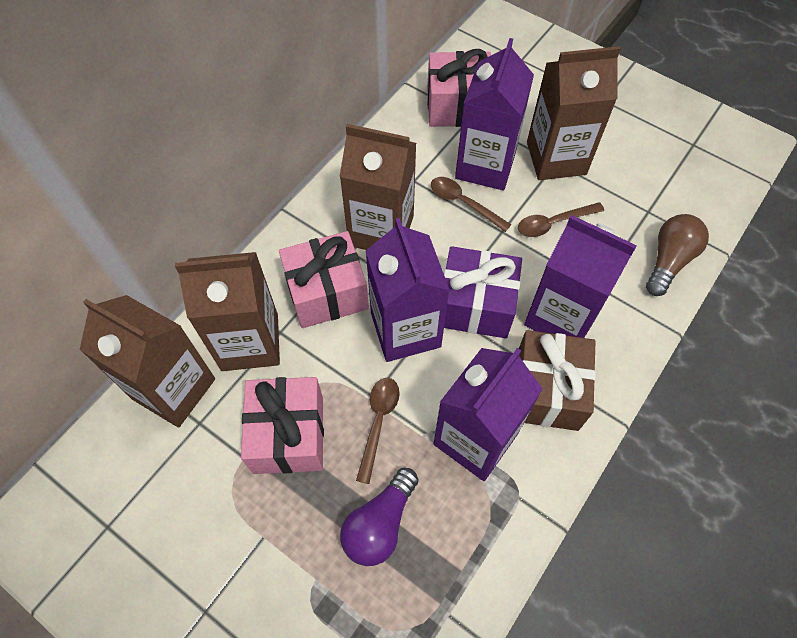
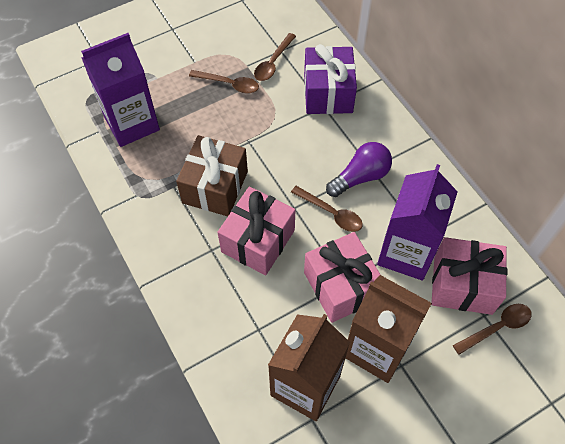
brown carton: [80,295,215,428] [175,252,280,371] [339,124,416,250] [527,46,621,180] = 4 -> [268,314,350,421] [346,275,432,383] = 2
brown light bulb: [646,214,709,296] = 1 -> none = 0
brown spoon: [356,378,400,484] [431,177,511,232] [518,202,604,237] = 3 -> [189,70,259,94] [254,33,296,81] [291,186,363,232] [453,304,532,355] = 4
purple carton: [366,218,450,362] [434,348,543,481] [455,38,534,191] [524,215,637,338] = 4 -> [81,33,160,147] [377,164,458,281] = 2

